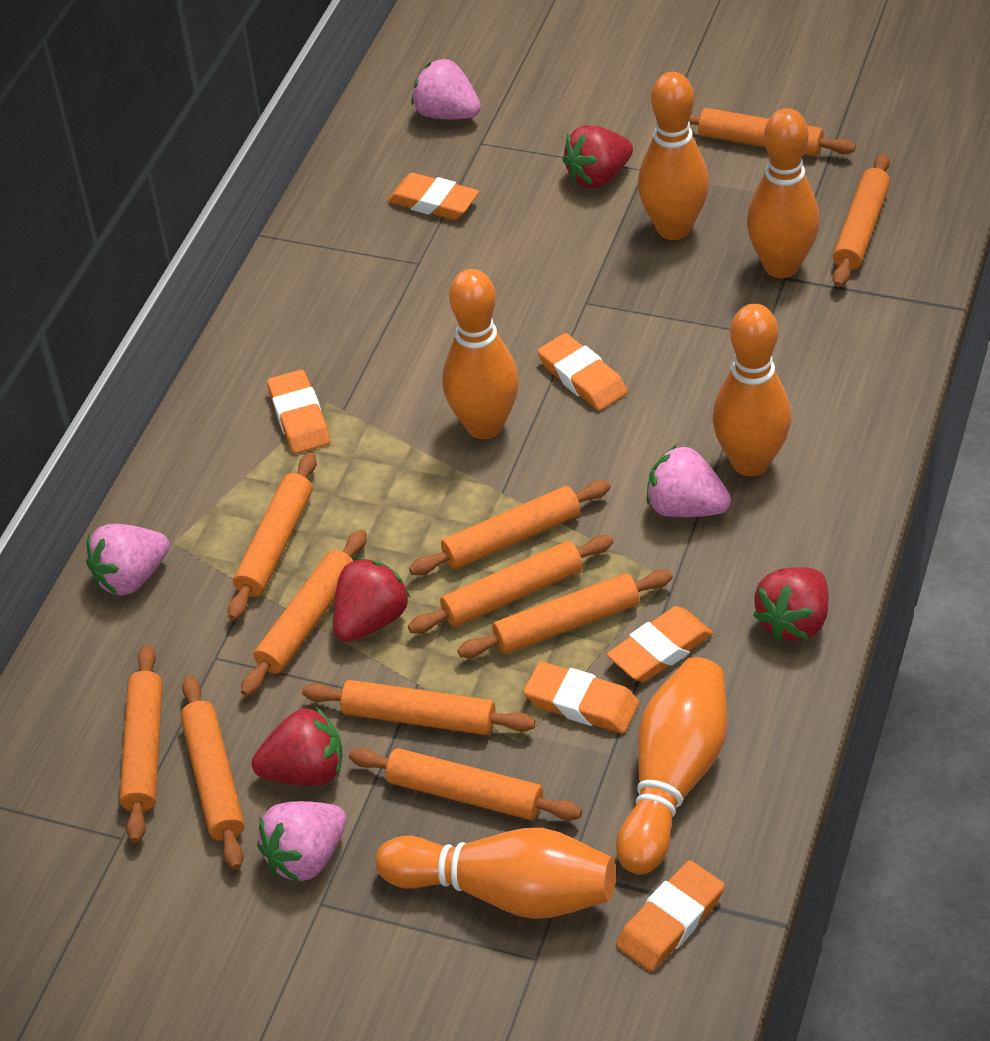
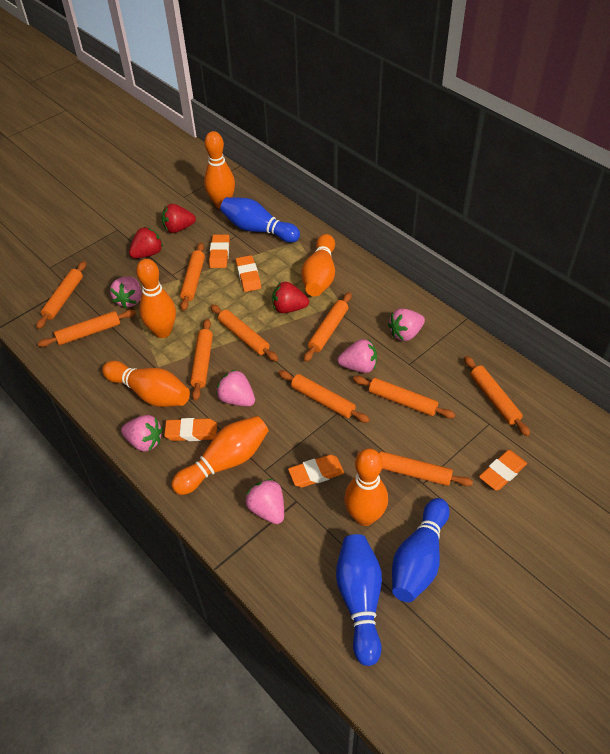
blue bowling pin: none = 0 -> [220,197,300,243] [336,534,382,666] [392,498,450,602] = 3
orange eraser: [267,370,330,454] [387,173,479,220] [523,661,639,734] [537,333,627,411] [607,606,713,682] [616,860,725,972] = 6 -> [164,418,217,441] [209,234,230,268] [236,255,261,292] [288,455,344,488] [479,450,527,491] = 5
orange rolling pin: [120,645,163,843] [180,676,245,870] [228,453,317,621] [241,530,367,696] [302,680,535,735] [349,748,582,821] [408,535,613,634] [409,480,611,575] [457,570,673,658] [689,108,856,156] [833,153,890,287] = 11 -> [36,261,86,329] [38,309,136,347] [180,243,205,311] [190,319,213,401] [211,304,278,361] [279,370,370,423] [304,292,352,362] [353,376,455,419] [358,451,473,486] [464,356,530,436] = 10
pink strawberry: [86,524,169,595] [257,801,346,882] [411,59,481,119] [647,445,731,517] = 4 -> [110,277,141,309] [121,415,163,452] [216,369,255,406] [245,479,284,524] [338,339,377,373] [388,308,425,341] = 6
red strawberry: [252,707,342,786] [333,558,410,642] [562,125,633,189] [753,567,829,641] = 4 -> [129,227,163,258] [162,204,196,233] [272,282,309,313] = 3

